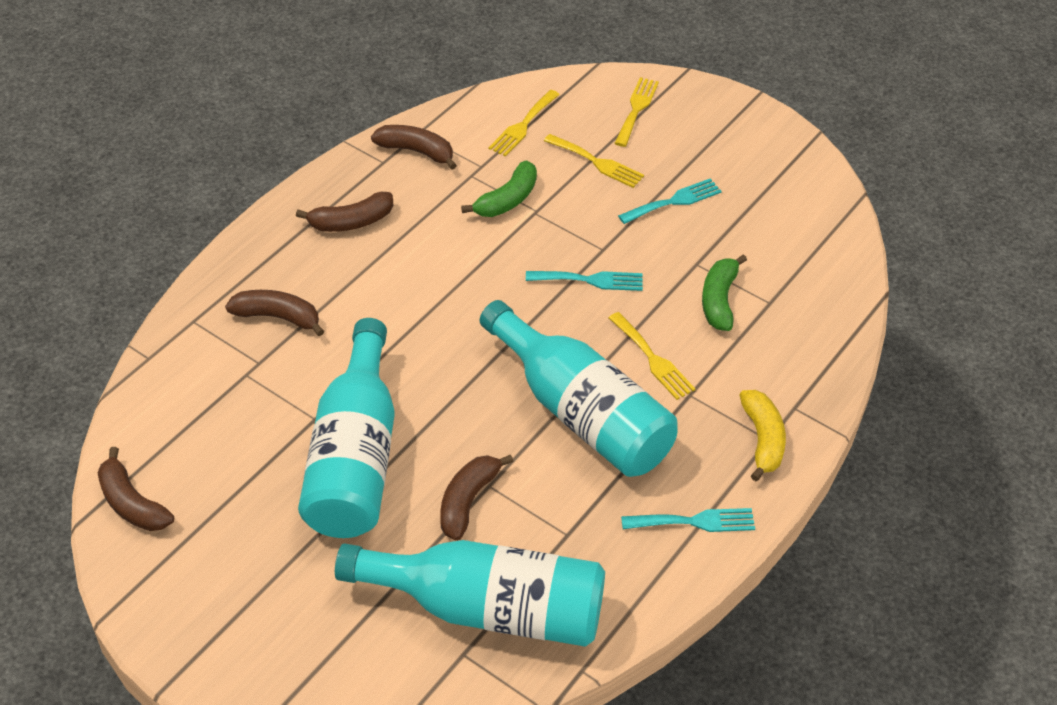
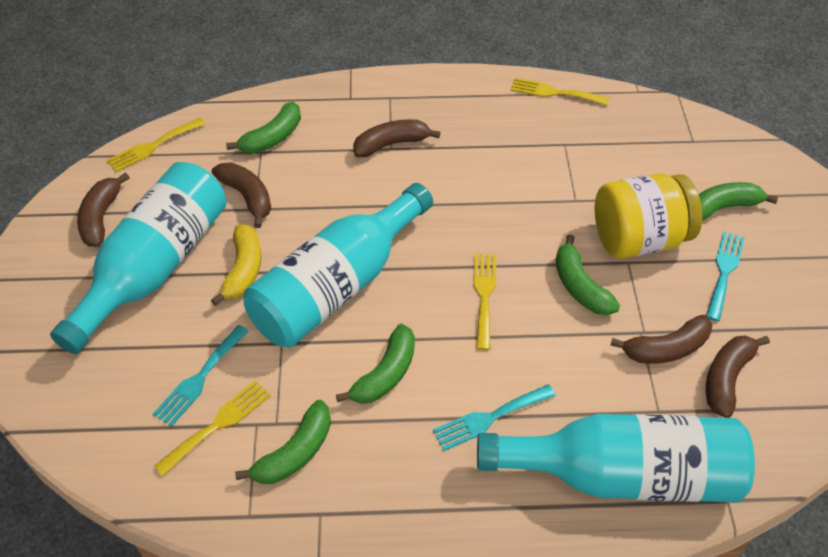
green banana: [461,161,537,217] [702,254,747,331] = 2 -> [226,102,301,154] [235,400,331,484] [336,324,415,404] [556,234,620,315] [699,182,778,221] = 5
yellow jar: none = 0 -> [595,173,702,259] = 1

